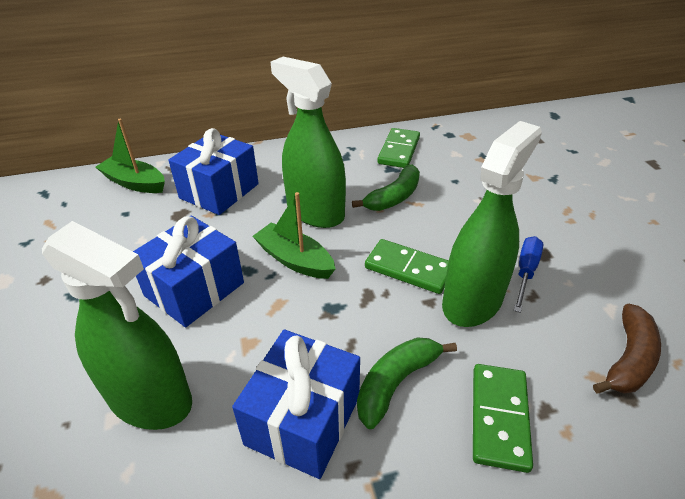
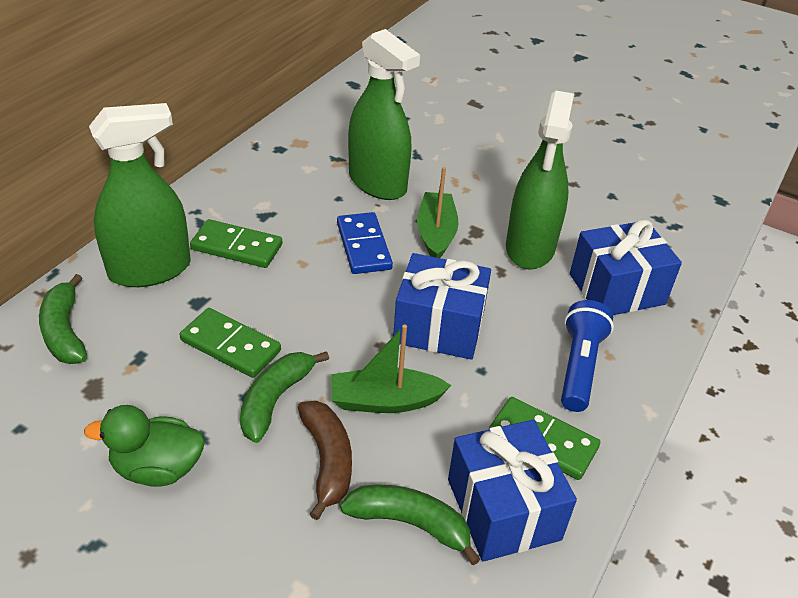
blue domino: none = 0 -> [337,212,393,274] = 1
blue flashlight: none = 0 -> [561,300,614,412] = 1
blue screwdriver: [514,236,543,313] = 1 -> none = 0
green banana: [352,164,420,211] [357,338,457,429] = 2 -> [39,274,87,364] [240,351,329,443] [340,484,480,565] = 3
green duck: none = 0 -> [84,405,205,487] = 1

